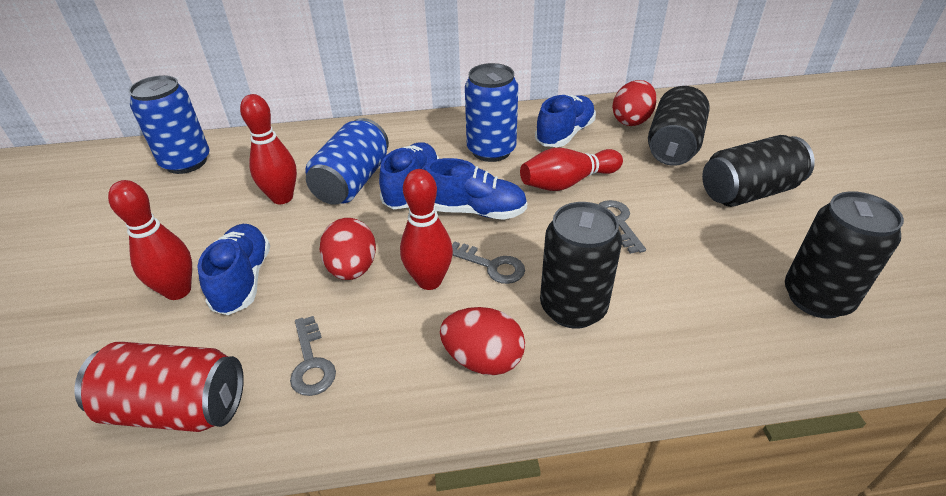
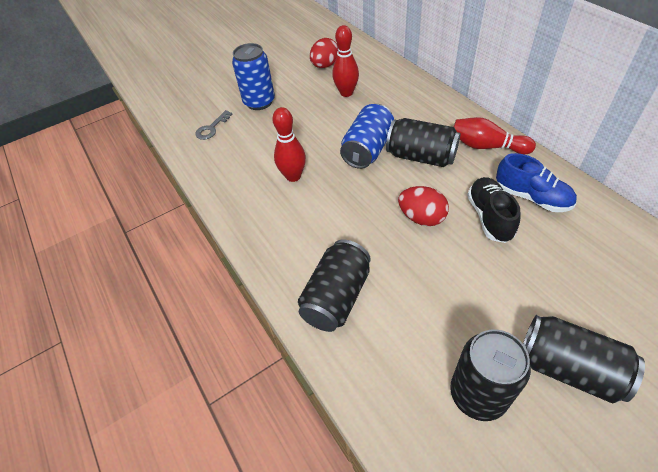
black shoe: none = 0 -> [467,177,520,243] = 1
blue can: [129,75,210,174] [306,118,389,205] [465,63,518,162] = 3 -> [232,43,275,110] [340,104,394,169] = 2
blue shoe: [197,224,270,315] [379,142,439,210] [424,158,527,220] [535,95,596,147] = 4 -> [496,153,577,212] = 1
grey key: [290,316,336,396] [452,241,525,284] [599,200,646,254] = 3 -> [195,110,232,140] = 1
red bowling pin: [108,180,192,300] [240,94,297,204] [400,169,453,290] [520,148,623,191] = 4 -> [272,107,306,182] [332,25,359,97] [454,117,536,154] = 3
red can: [74,342,244,432] = 1 -> none = 0
red egg: [320,218,376,280] [440,307,525,375] [612,80,657,126] = 3 -> [310,38,338,68] [398,186,449,226] = 2

